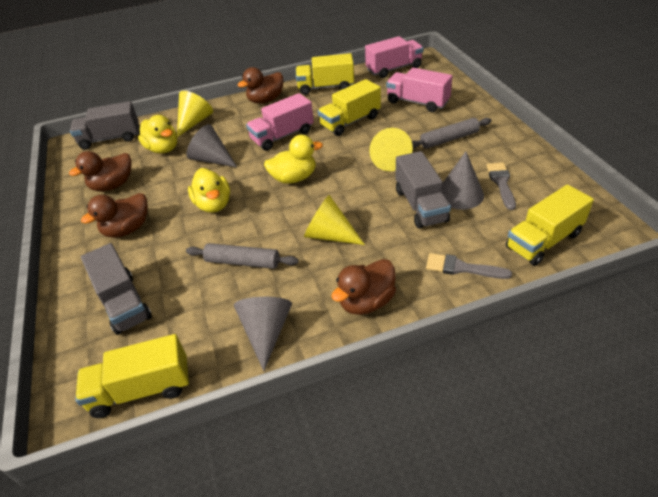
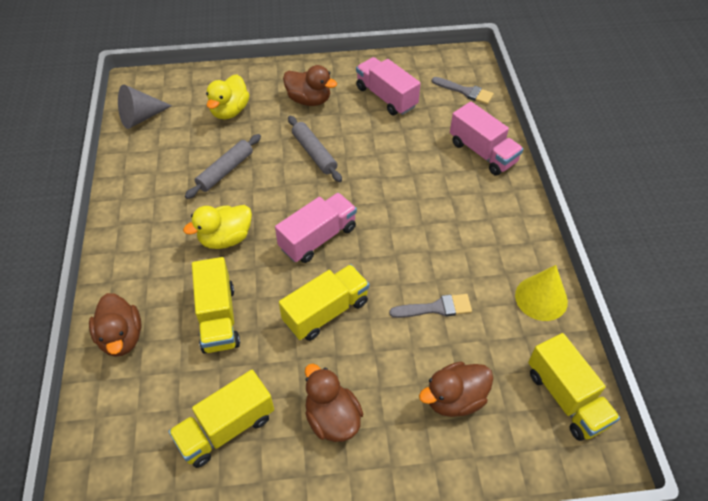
grey cone: [186,124,237,167] [234,297,292,371] [442,151,484,210] = 3 -> [118,85,172,129] = 1
grey truck: [70,101,139,150] [81,243,152,335] [395,151,451,229] = 3 -> none = 0
yellow cone: [177,91,213,137] [304,195,365,245] [369,128,413,171] = 3 -> [515,265,568,321] = 1
yellow duck: [138,115,177,153] [188,168,230,213] [264,135,323,184] = 3 -> [183,205,252,249] [206,74,250,120] = 2

